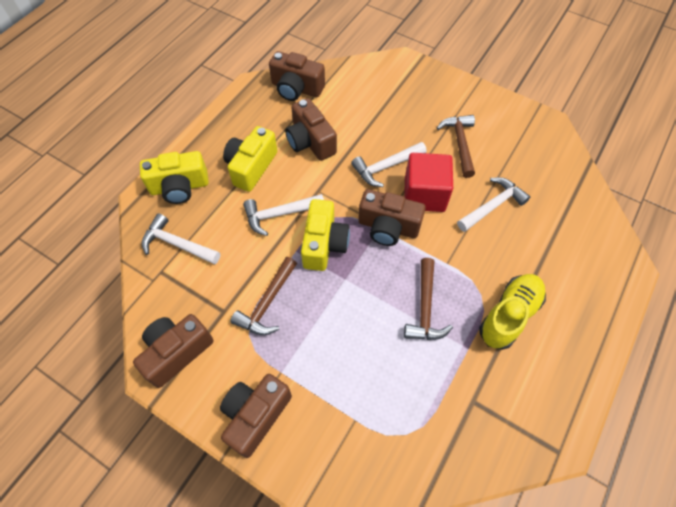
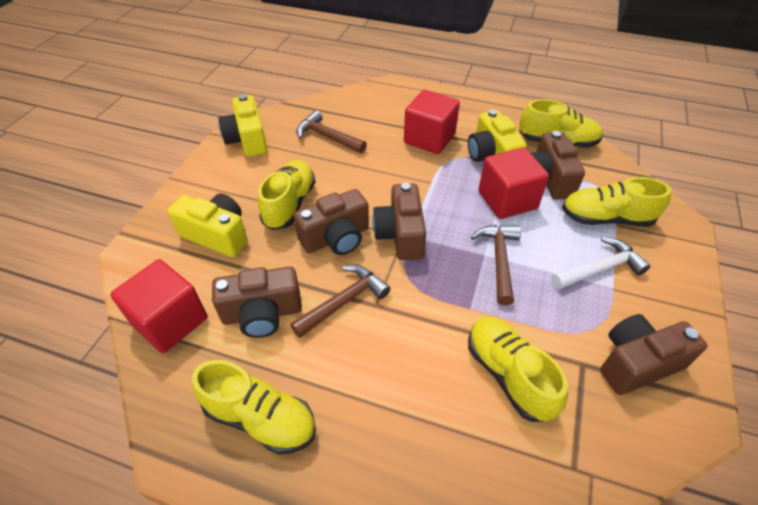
red cube: [404,153,453,212] = 1 -> [110,259,207,353] [404,90,460,154] [478,148,549,219] = 3
white hammer: [142,213,220,265] [243,194,324,236] [351,142,427,187] [457,177,530,232] = 4 -> [551,237,650,289] = 1
yellow shoe: [479,274,546,350] = 1 -> [192,360,316,454] [258,160,316,230] [468,316,568,422] [519,99,603,148] [562,177,671,227] = 5

